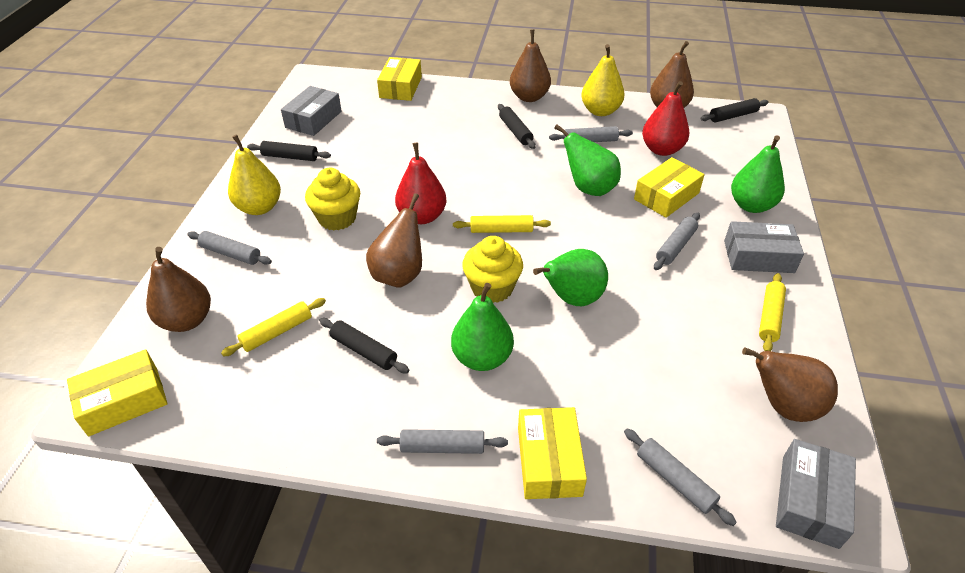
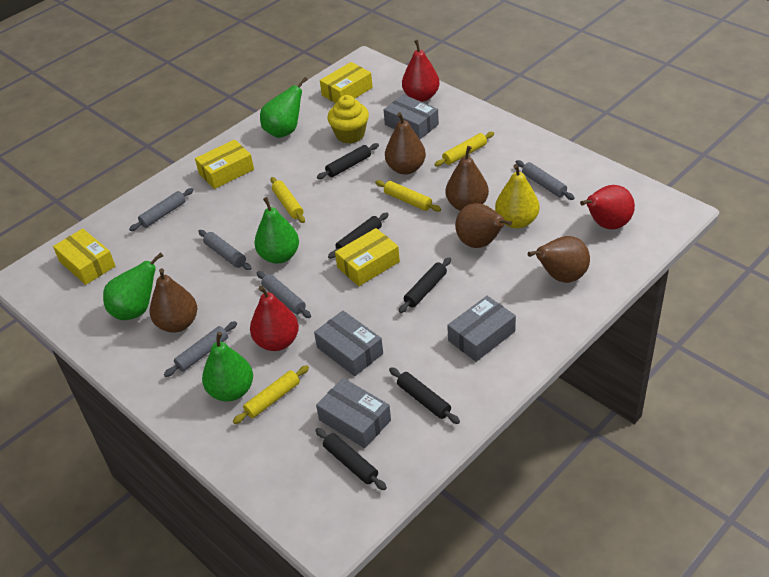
black rolling pin: [247,141,331,161] [319,318,409,373] [498,104,536,149] [700,98,769,122] = 4 -> [315,428,387,490] [317,143,379,179] [328,213,389,259] [389,367,460,424] [399,257,451,313] = 5
grey box: [281,86,342,136] [724,221,804,273] [776,439,856,549] = 3 -> [314,311,383,376] [316,378,391,448] [384,94,439,139] [447,296,516,362] = 4
red pear: [395,143,446,224] [642,81,689,156] = 2 -> [250,286,299,351] [402,40,440,102] [580,185,635,230] = 3
yellow cupcake: [305,168,360,230] [462,236,523,303] = 2 -> [328,95,369,144] = 1
yellow pear: [228,135,281,215] [581,44,625,116] = 2 -> [495,164,540,228] = 1
yellow rolling pin: [221,298,326,356] [453,215,551,233] [759,273,786,351] = 3 -> [233,365,309,424] [270,177,305,223] [375,180,441,212] [434,132,494,167] = 4

